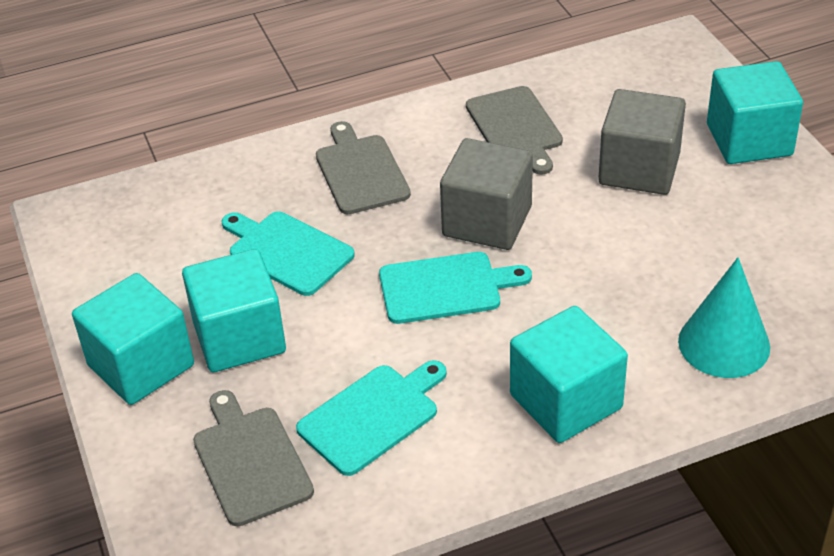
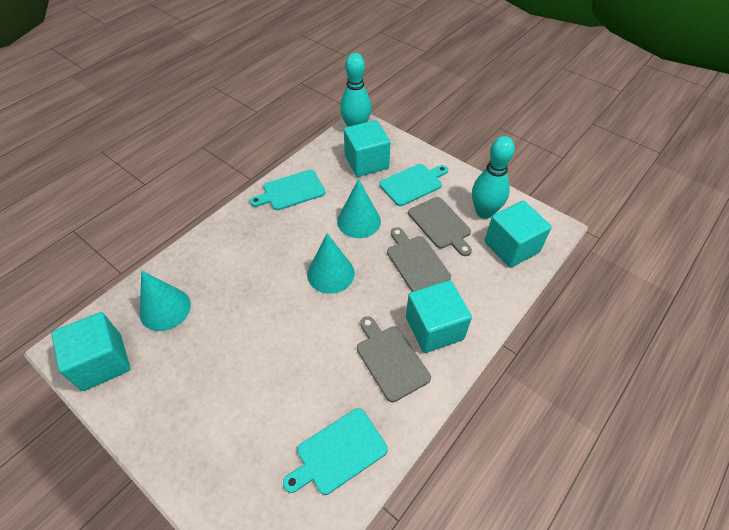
grey cube: [440,138,533,250] [598,89,686,195] = 2 -> none = 0
turquoise bowling pin: none = 0 -> [340,53,371,127] [472,136,515,219] = 2
turquoise cone: [678,257,770,378] = 1 -> [140,271,191,331] [307,233,355,294] [337,179,381,238] = 3

